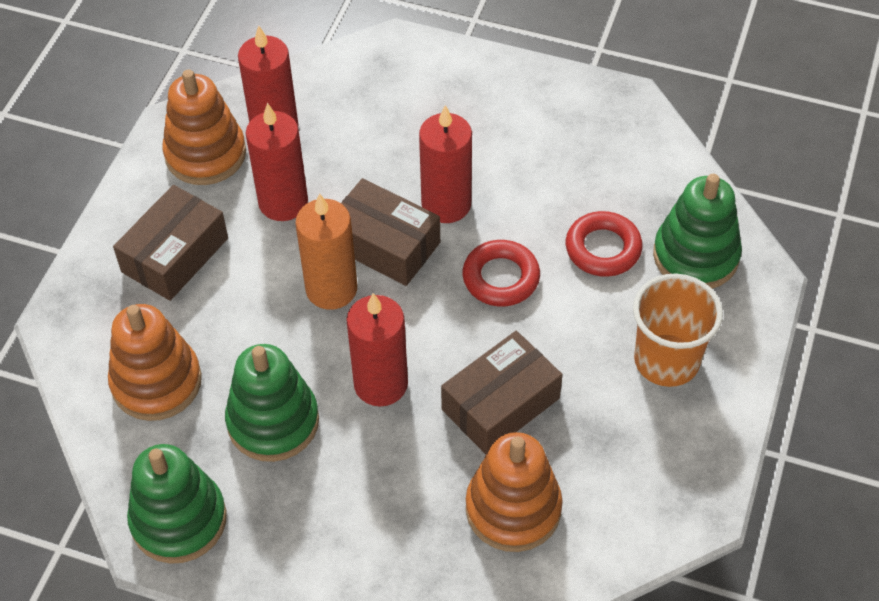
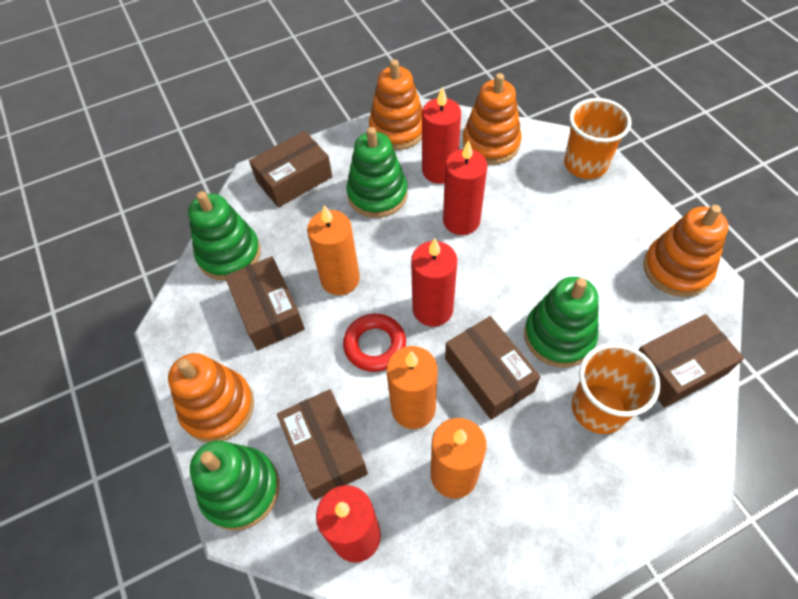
brown box: [113,185,228,301] [341,178,440,286] [441,331,563,454] = 3 -> [225,256,305,350] [249,131,332,208] [277,389,368,500] [445,316,541,420] [639,314,744,408] = 5
green stacking toy: [127,444,227,564] [225,344,319,462] [653,174,742,289] = 3 -> [188,191,261,281] [190,441,279,531] [346,127,407,218] [524,277,599,367] = 4
orange candle: [295,193,357,310] = 1 -> [307,205,360,295] [387,346,438,429] [431,418,487,499] = 3
orange cup: [633,274,723,387] = 1 -> [564,98,632,179] [572,343,660,434] = 2
orange stacking toy: [108,304,202,421] [162,69,246,185] [466,432,563,552] = 3 -> [168,353,254,443] [369,59,422,150] [462,73,522,165] [643,205,728,297] = 4
red ring: [462,240,540,307] [566,211,643,277] = 2 -> [343,314,406,372] = 1

